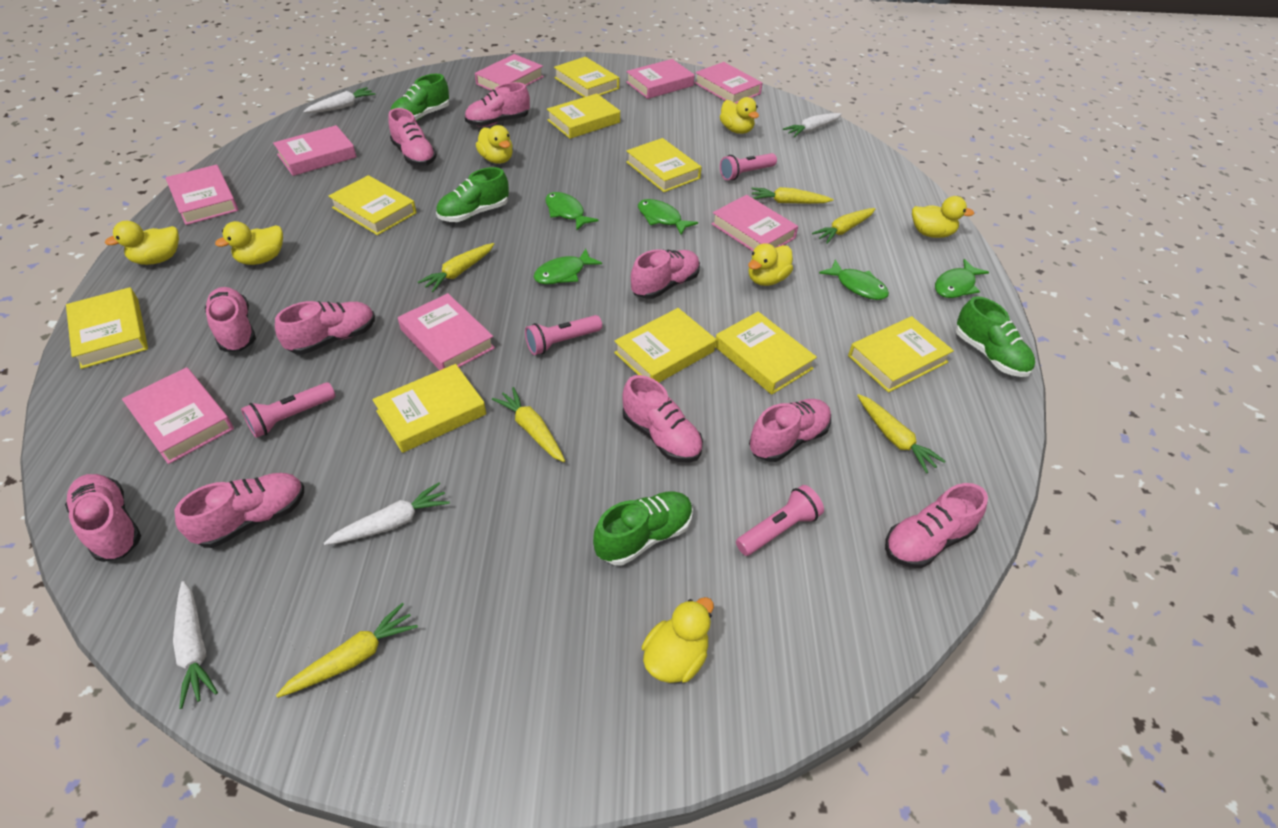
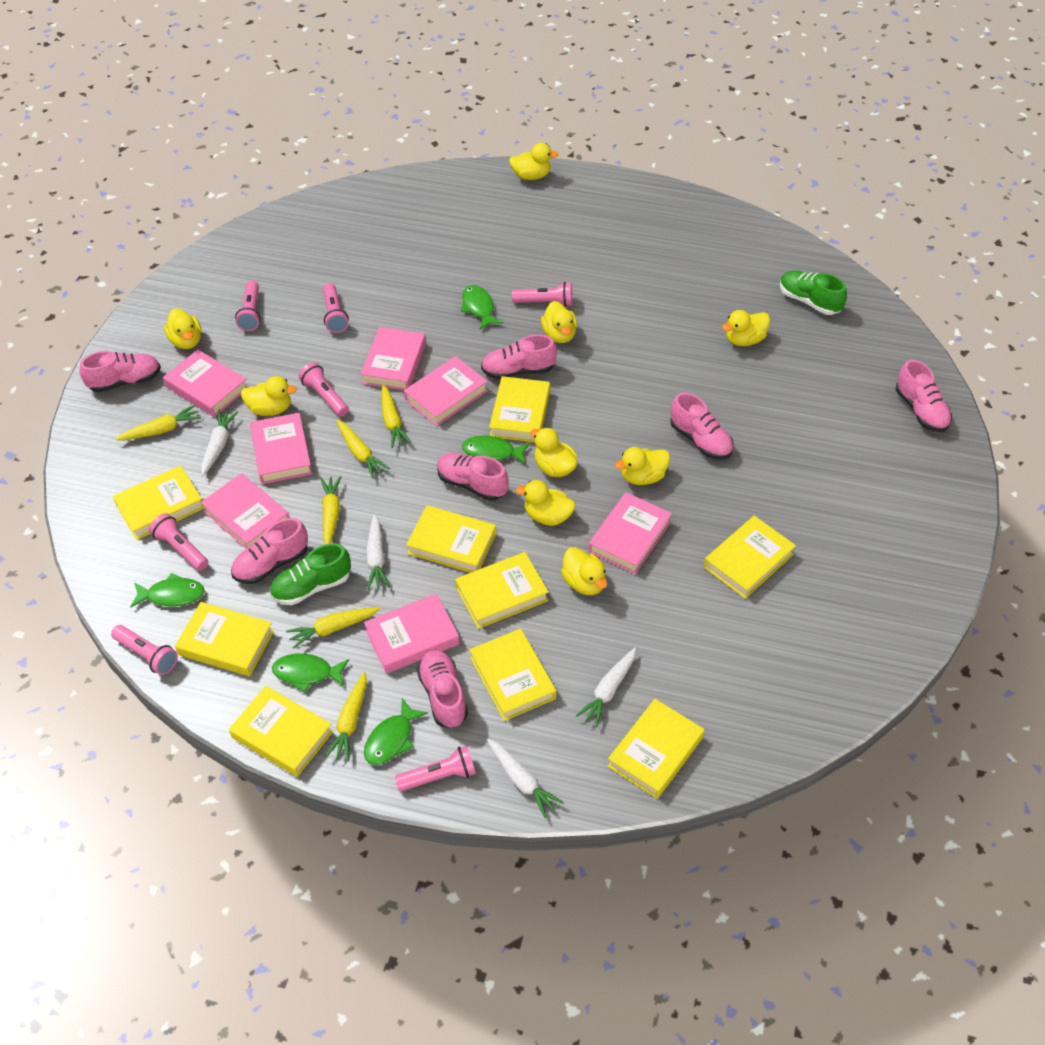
green shoe: [391,74,449,121] [436,167,509,222] [593,491,693,566] [956,296,1035,377] = 4 -> [270,543,351,605] [780,270,847,315] = 2
pink book: [122,367,234,464] [165,165,238,225] [273,125,357,176] [398,293,495,370] [475,54,544,91] [626,59,695,99] [695,62,763,104] [711,195,798,251] = 8 -> [163,350,247,417] [200,473,290,549] [250,413,312,484] [360,327,426,390] [364,594,460,674] [404,356,488,426] [589,492,672,574] = 7
pink flashlight: [241,382,335,438] [525,315,602,355] [720,153,777,180] [736,485,824,556] = 4 -> [111,625,178,675] [149,513,208,571] [235,280,261,331] [299,362,349,417] [323,283,349,333] [395,745,476,792] [512,282,573,307] = 7
pink shoe: [65,474,141,562] [174,473,304,548] [205,287,256,352] [275,301,375,355] [388,108,437,166] [465,82,530,127] [622,375,703,463] [631,249,700,299] [749,399,831,462] [885,483,988,568] = 10 -> [79,351,161,393] [231,518,308,584] [417,650,468,728] [437,453,509,501] [481,334,557,379] [670,392,734,460] [896,360,952,432] = 7
yellow duck: [105,221,179,265] [215,221,283,265] [476,125,513,164] [642,597,714,683] [720,97,759,134] [748,243,793,286] [912,196,974,238] = 7 -> [164,308,201,349] [241,376,297,416] [509,143,559,180] [516,480,575,526] [531,427,578,477] [541,301,577,343] [561,547,607,595] [615,447,670,485] [722,310,770,346] = 9

